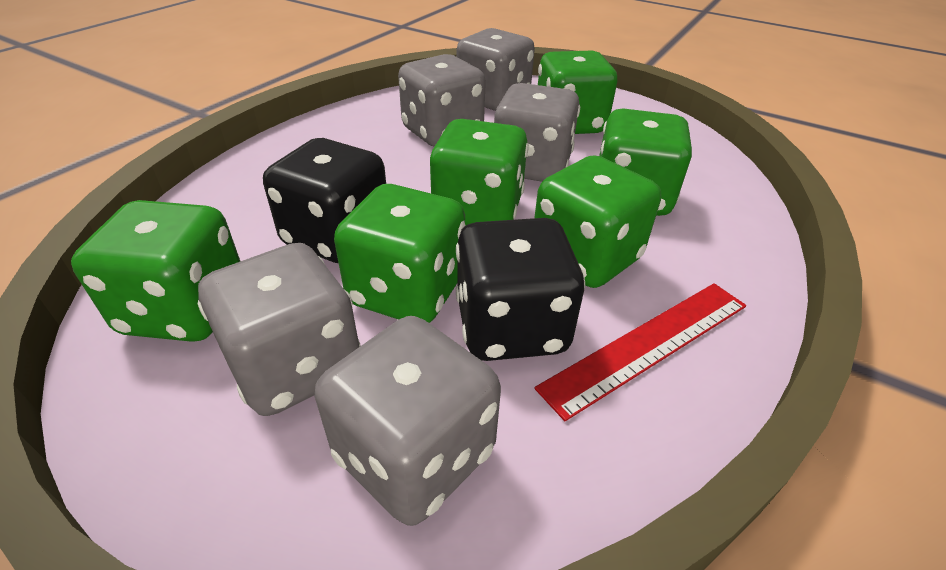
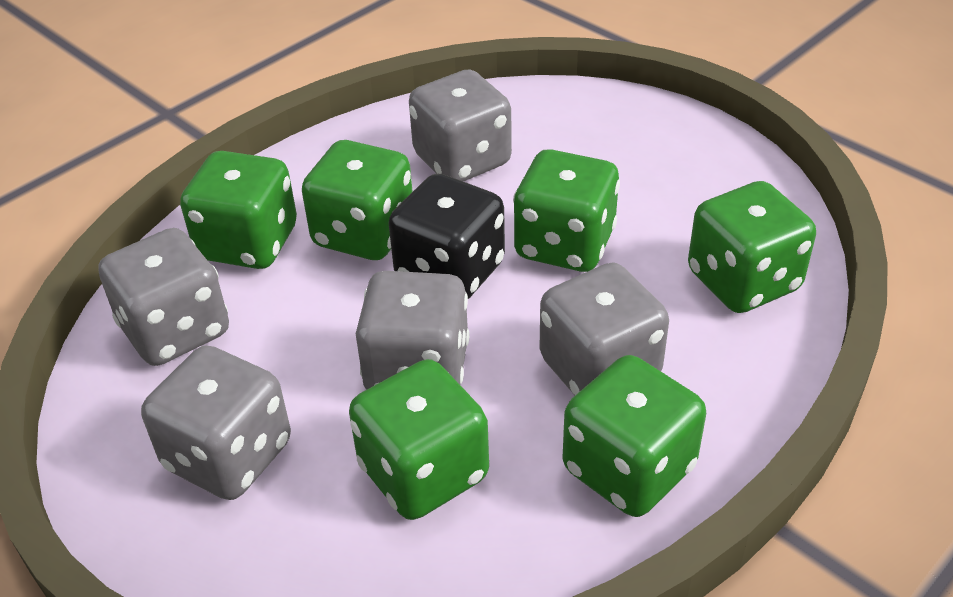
black dice: [263,138,386,263] [456,218,585,361] = 2 -> [389,173,505,299] = 1
red ruler: [534,283,746,421] = 1 -> none = 0

